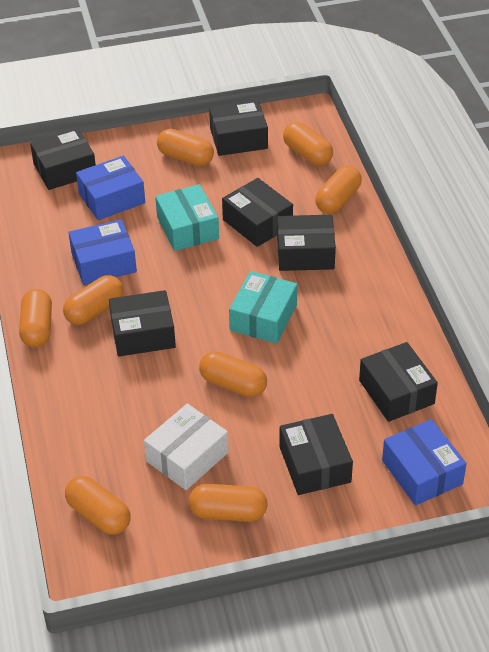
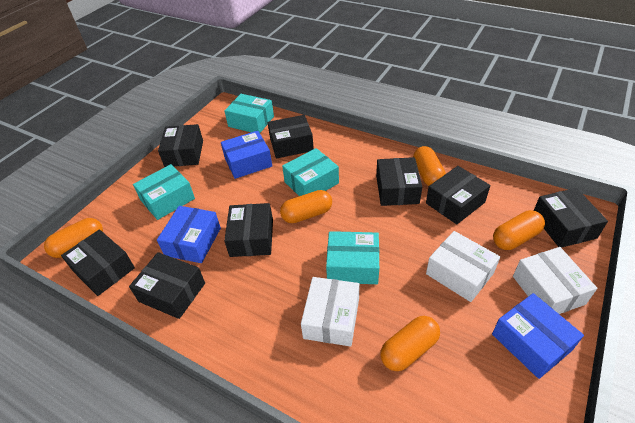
black box: [30,128,96,190] [109,290,176,357] [209,100,268,156] [222,178,293,247] [277,215,336,271] [279,414,353,495] [359,342,438,422] = 7 -> [61,229,135,296] [129,252,205,319] [158,124,203,167] [224,203,273,257] [268,115,314,158] [376,157,422,206] [426,166,490,225] [534,188,608,248] = 8
orange capsule: [19,289,52,348] [63,275,123,325] [65,476,131,535] [157,129,214,166] [189,484,268,522] [199,351,267,397] [283,122,333,166] [315,166,362,214] = 8 -> [44,218,103,258] [280,190,332,223] [380,316,440,371] [413,146,446,186] [493,210,545,250] = 5
turquoise box: [155,184,219,251] [229,271,297,344] = 2 -> [133,164,195,220] [224,94,274,133] [282,148,339,196] [326,231,379,284] = 4
white box: [144,404,229,490] = 1 -> [301,277,359,347] [426,231,500,302] [513,247,597,314] = 3

